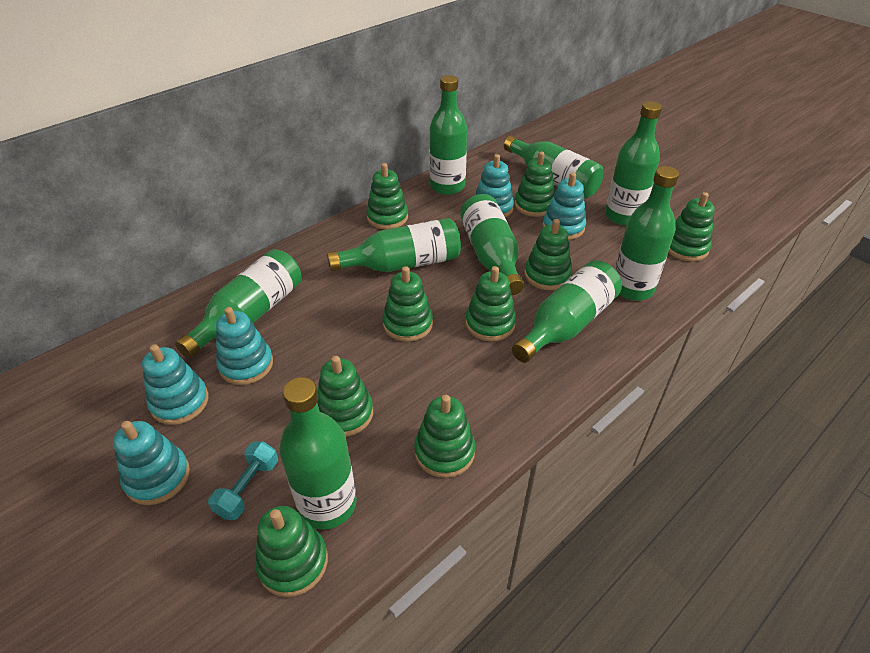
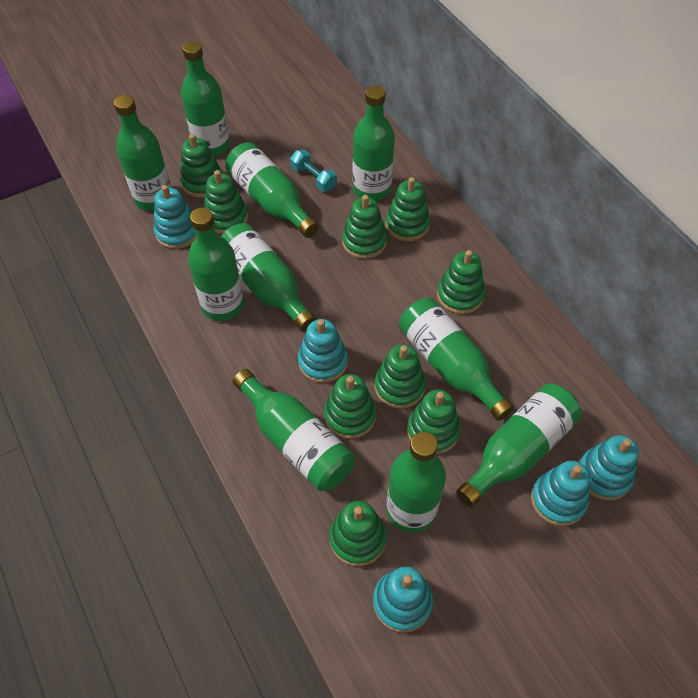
green bottle: [175,249,301,358] [279,377,357,529] [327,218,461,272] [429,75,467,195] [460,194,524,295] [504,136,604,199] [512,260,622,363] [605,101,662,226] [615,166,679,300] = 9 -> [114,95,171,211] [181,41,230,157] [188,207,244,321] [221,223,317,332] [225,142,319,238] [233,369,355,491] [353,85,395,201] [387,431,446,533] [399,298,514,421] [456,384,581,508] = 10

